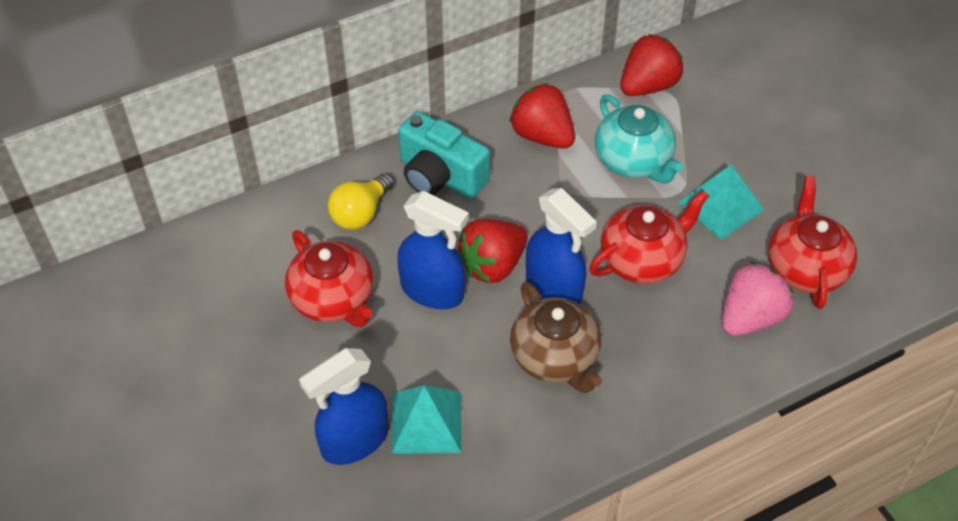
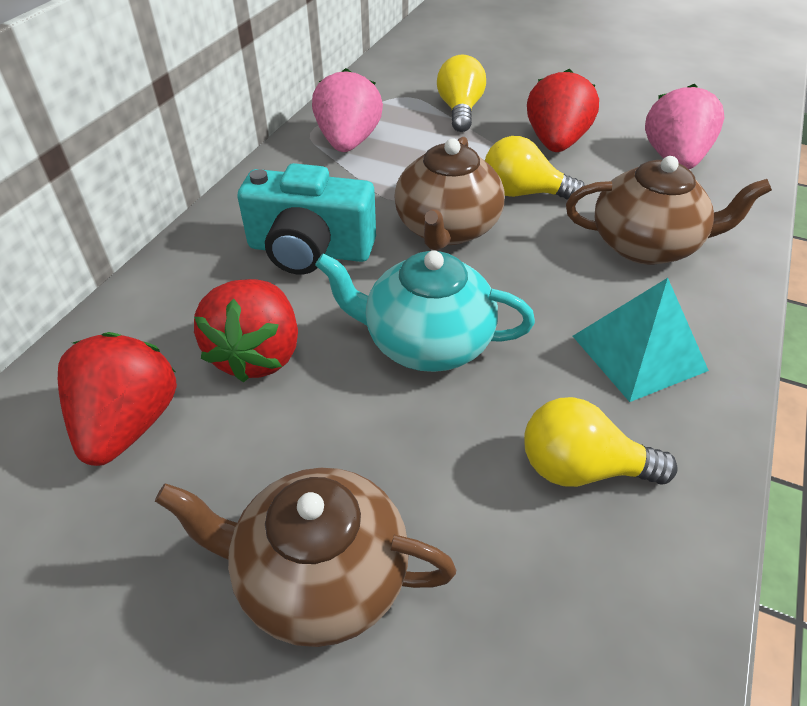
blue spray bottle: [299,348,388,465] [397,191,469,309] [526,188,597,304] = 3 -> none = 0
brown teapot: [510,282,602,393] = 1 -> [155,468,456,647] [394,137,505,251] [566,156,772,265] = 3
pink strawberry: [722,262,794,336] = 1 -> [312,68,383,152] [645,84,724,169] = 2
red teapot: [285,230,374,327] [590,190,709,284] [768,176,857,309] = 3 -> none = 0
turquoise pyramid: [391,385,461,454] [678,164,764,240] = 2 -> [573,278,709,402] = 1
yellow light bulb: [328,173,394,230] = 1 -> [437,55,486,132] [485,136,585,199] [524,397,678,487] = 3

